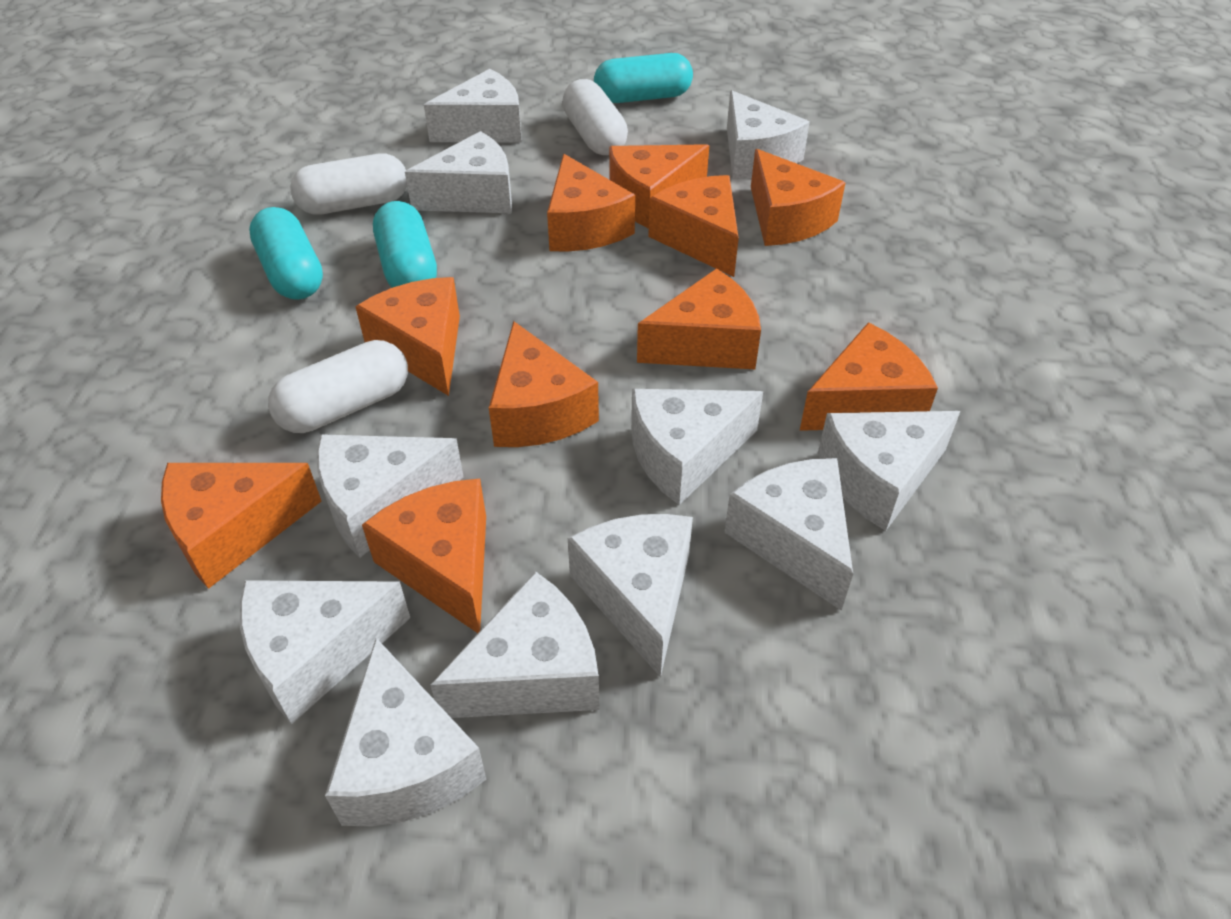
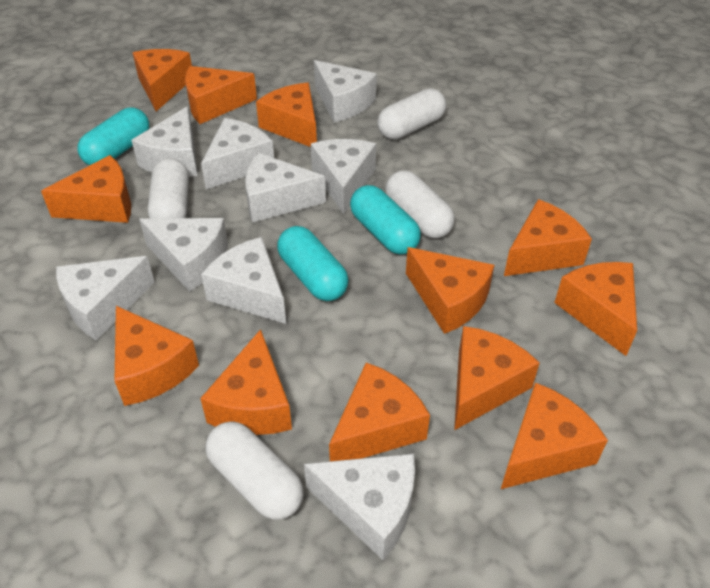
orange cheese: [161,463,322,589] [355,277,460,396] [362,479,486,633] [489,321,599,447] [547,154,635,251] [609,144,709,229] [637,268,761,369] [648,175,739,277] [751,149,846,246] [800,322,938,431] = 10 -> [41,155,131,223] [114,306,199,406] [133,49,192,111] [185,66,257,124] [200,329,292,435] [256,82,317,147] [329,362,430,461] [406,247,494,334] [454,326,540,430] [501,382,608,489] [504,199,592,276] [554,262,637,356] = 12
white capsule: [268,340,408,433] [290,153,407,215] [562,79,628,155] = 3 -> [148,158,189,218] [205,421,304,520] [377,88,446,139] [385,170,455,238] = 4
white cheese: [240,580,410,724] [317,434,463,558] [325,638,486,827] [405,131,512,213] [424,69,522,142] [430,571,600,718] [568,514,693,677] [631,389,763,505] [724,458,853,611] [727,90,810,178] [818,411,960,531] = 11 -> [56,256,155,340] [131,106,198,177] [139,218,228,292] [201,118,274,189] [201,237,286,324] [245,153,326,223] [304,454,415,560] [311,139,376,214] [314,60,377,122] = 9

